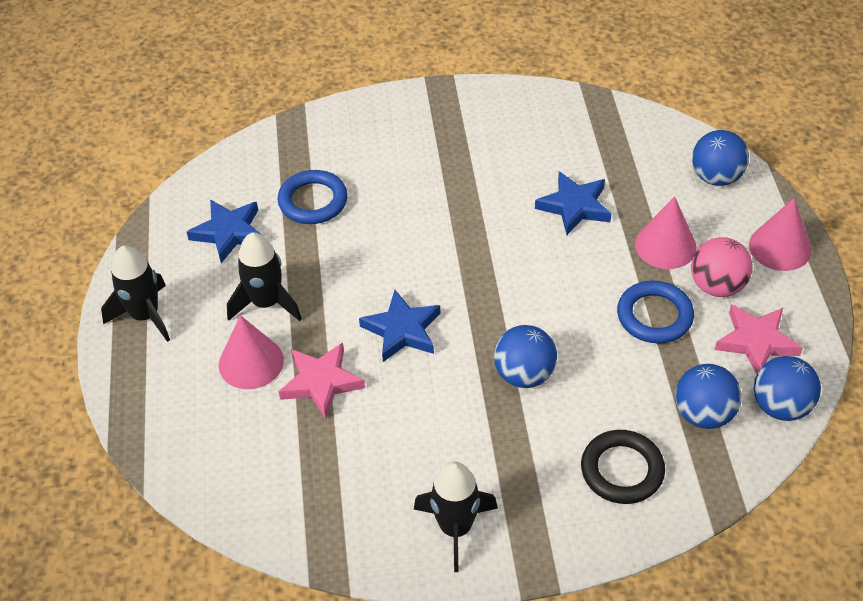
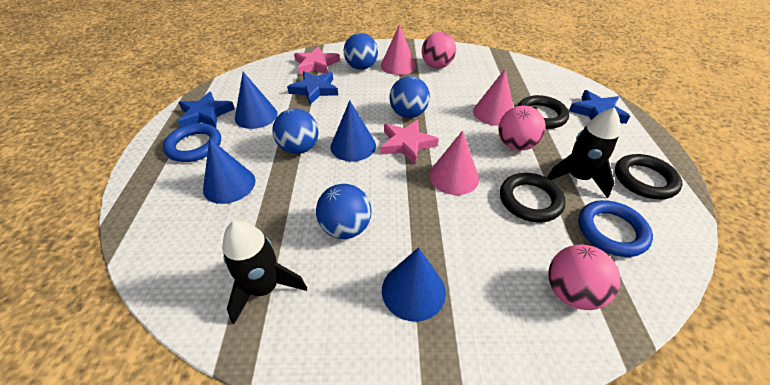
black ring: [581,430,665,504] = 1 -> [500,173,566,222] [518,95,569,129] [615,154,683,199] = 3
black rocket: [101,246,170,342] [227,232,302,321] [414,462,498,572] = 3 -> [222,220,307,324] [547,107,620,198] = 2
blue cone: none = 0 -> [203,138,255,204] [235,72,278,129] [331,100,376,161] [382,248,446,322] = 4
pink ball: [691,237,753,297] = 1 -> [422,32,456,68] [498,106,546,151] [548,245,621,310] = 3

